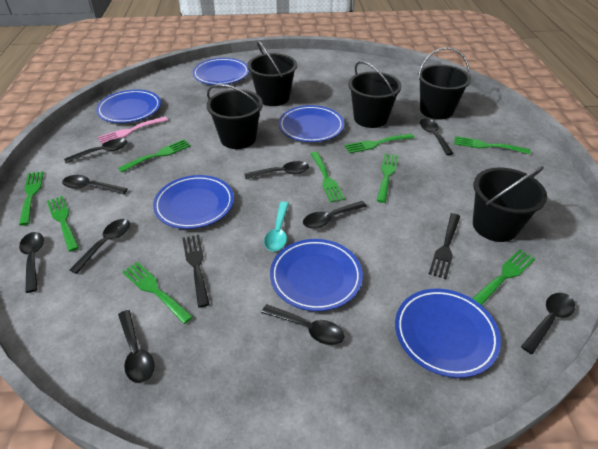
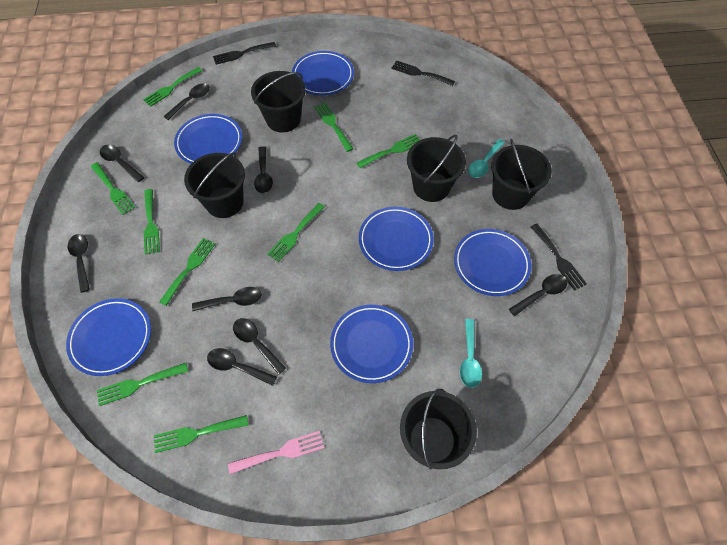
black fork: [183,235,210,308] [429,213,460,279] = 2 -> [213,42,276,65] [391,60,455,86] [531,224,587,291] = 3
black spoon: [19,232,44,293] [62,175,128,194] [64,138,127,163] [70,219,130,274] [118,310,155,383] [245,161,309,179] [261,304,344,345] [303,201,367,229] [420,118,454,155] [521,293,575,354] = 10 -> [68,234,90,293] [100,145,144,182] [163,83,210,120] [192,287,262,311] [207,348,277,386] [233,318,286,375] [254,146,273,193] [509,274,567,316] = 8
turquoise spoon: [264,202,289,251] = 1 -> [460,319,482,388] [468,139,505,178] = 2

